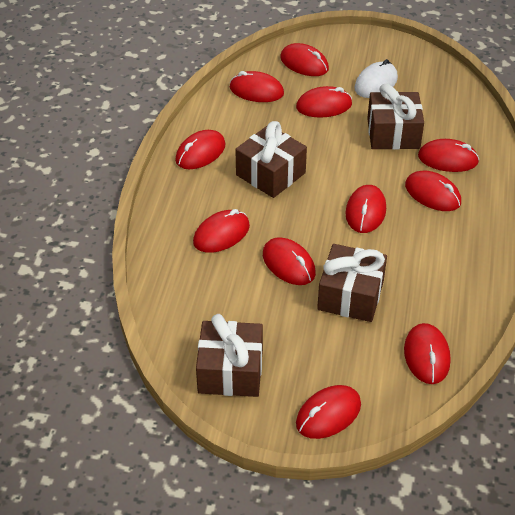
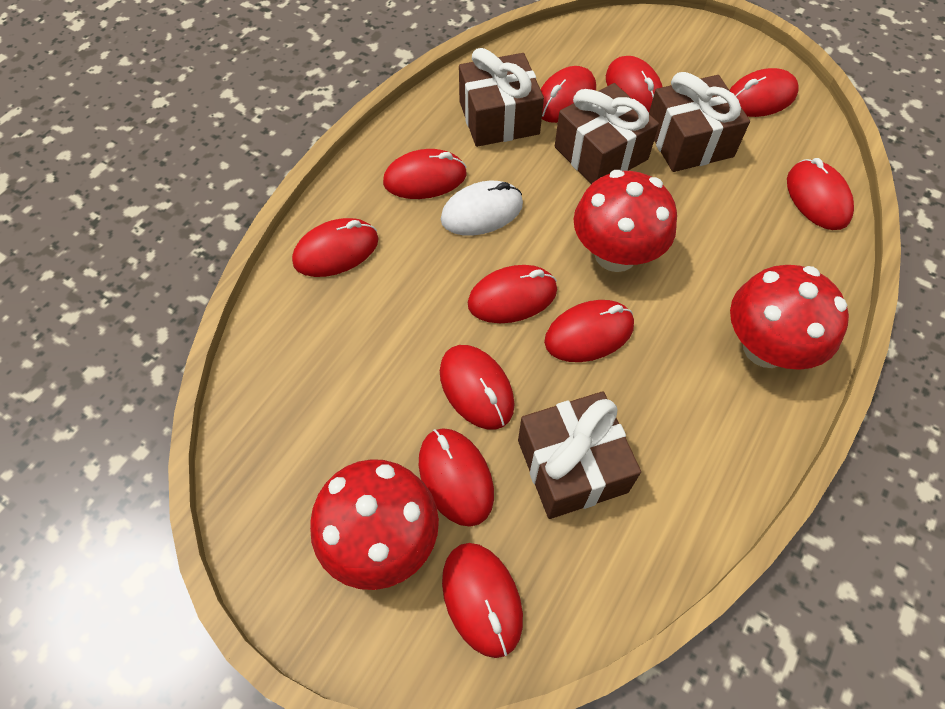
red mushroom: none = 0 -> [310,459,439,590] [573,170,677,272] [730,265,849,370] = 3

